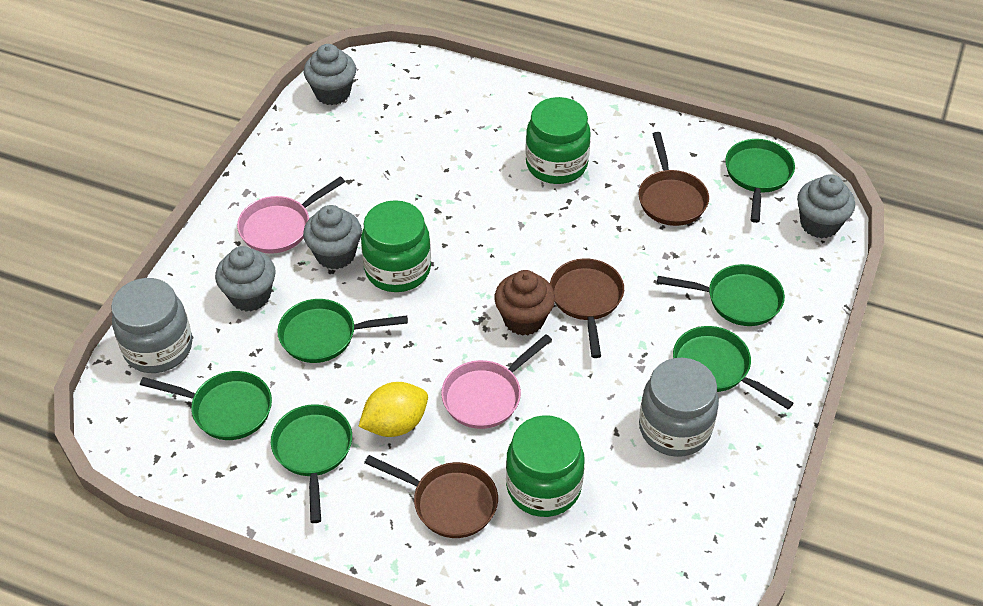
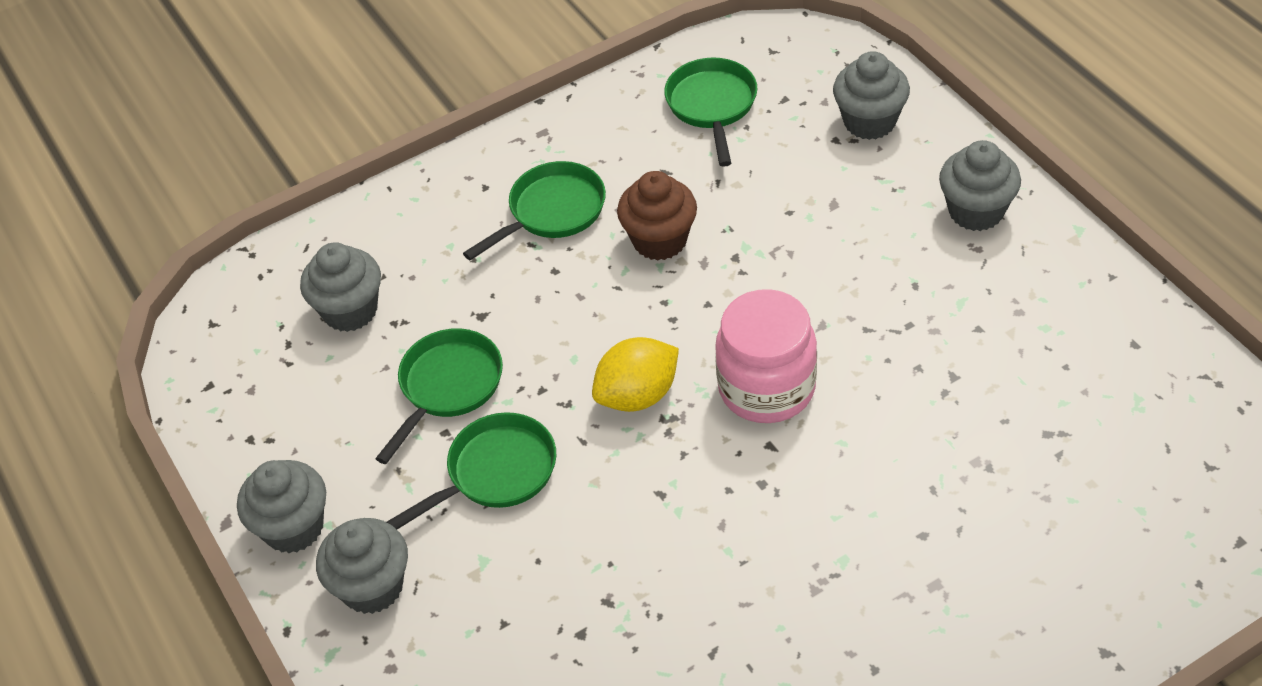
brown pan: [364,455,498,538] [550,258,624,358] [638,132,709,226] = 3 -> none = 0
green jar: [361,200,431,292] [506,415,585,517] [525,97,591,184] = 3 -> none = 0
green pan: [140,371,272,440] [271,404,352,523] [277,299,408,363] [657,264,785,326] [673,326,794,410] [725,139,795,223] = 6 -> [375,328,503,464] [387,412,556,529] [463,161,606,261] [664,58,757,167] = 4
grey cupcake: [215,246,276,312] [303,205,362,269] [304,44,356,105] [797,174,855,238] = 4 -> [237,460,326,553] [300,242,381,332] [316,518,408,614] [833,51,910,140] [939,140,1021,231] = 5
grey jar: [111,278,192,373] [639,358,719,457] = 2 -> none = 0
pink jar: none = 0 -> [715,289,817,423] = 1
pink pan: [237,176,345,254] [441,334,552,429] = 2 -> none = 0

